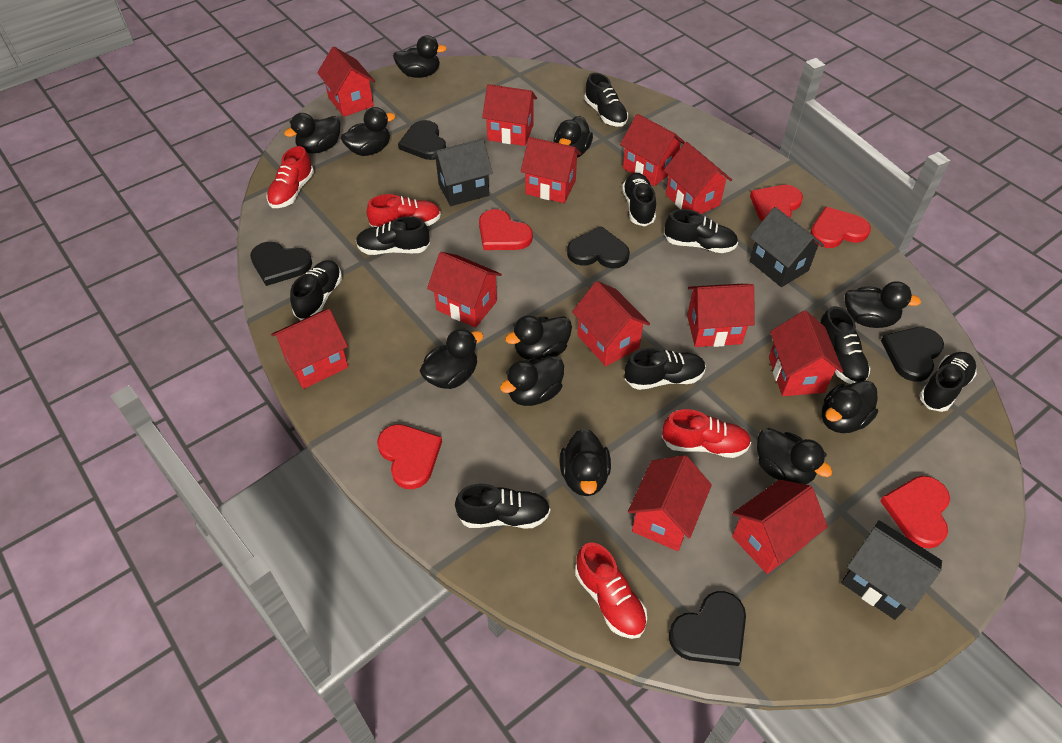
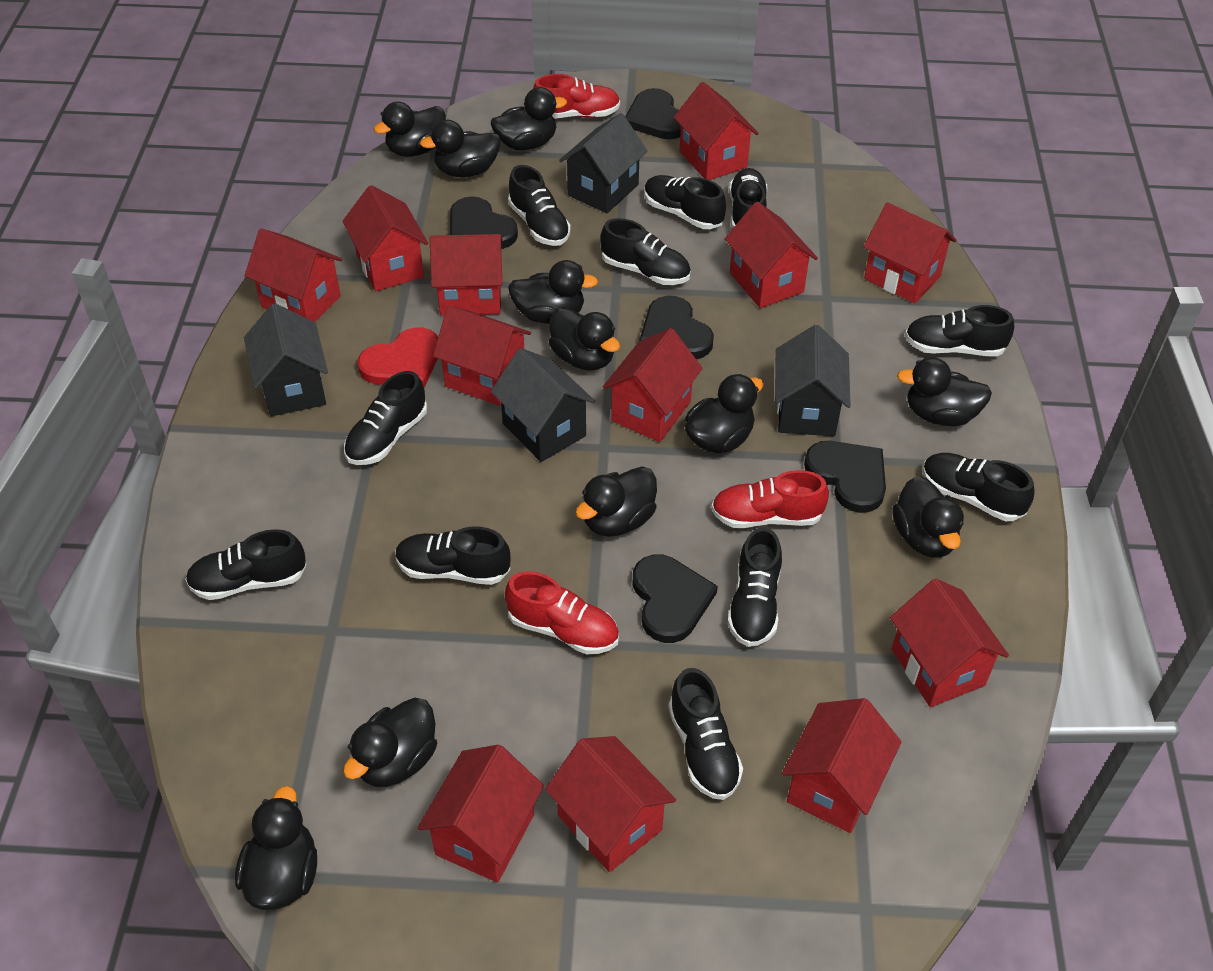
black house: [431,139,493,206] [749,207,824,287] [841,520,942,620] = 3 -> [244,303,328,416] [491,348,595,462] [559,113,648,213] [775,325,850,436] = 4
black shoe: [290,260,342,320] [356,217,430,255] [455,484,550,528] [584,73,628,127] [622,173,656,226] [625,348,706,390] [664,209,738,253] [820,306,870,384] [920,352,977,412] = 9 -> [185,529,307,600] [344,371,427,465] [395,526,511,585] [508,165,571,246] [600,218,691,285] [644,175,726,229] [668,668,743,800] [727,527,782,647] [729,168,767,229] [905,305,1014,357] [922,453,1035,521] = 11
red heart: [377,424,442,489] [479,209,533,250] [750,185,803,221] [810,207,871,248] [880,476,950,549] = 5 -> [358,327,438,388] = 1
red shoe: [266,146,314,208] [367,194,441,227] [575,542,647,639] [662,409,751,458] = 4 -> [505,571,619,654] [533,74,620,119] [711,470,829,528] = 3

